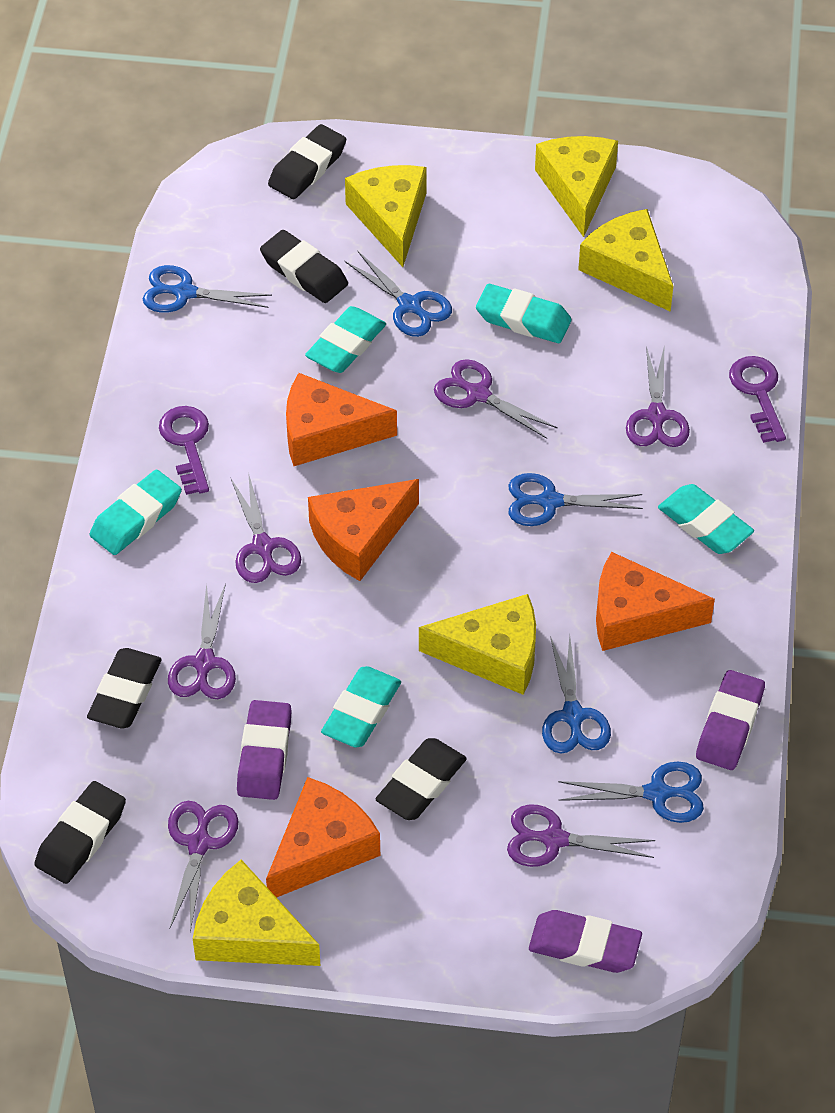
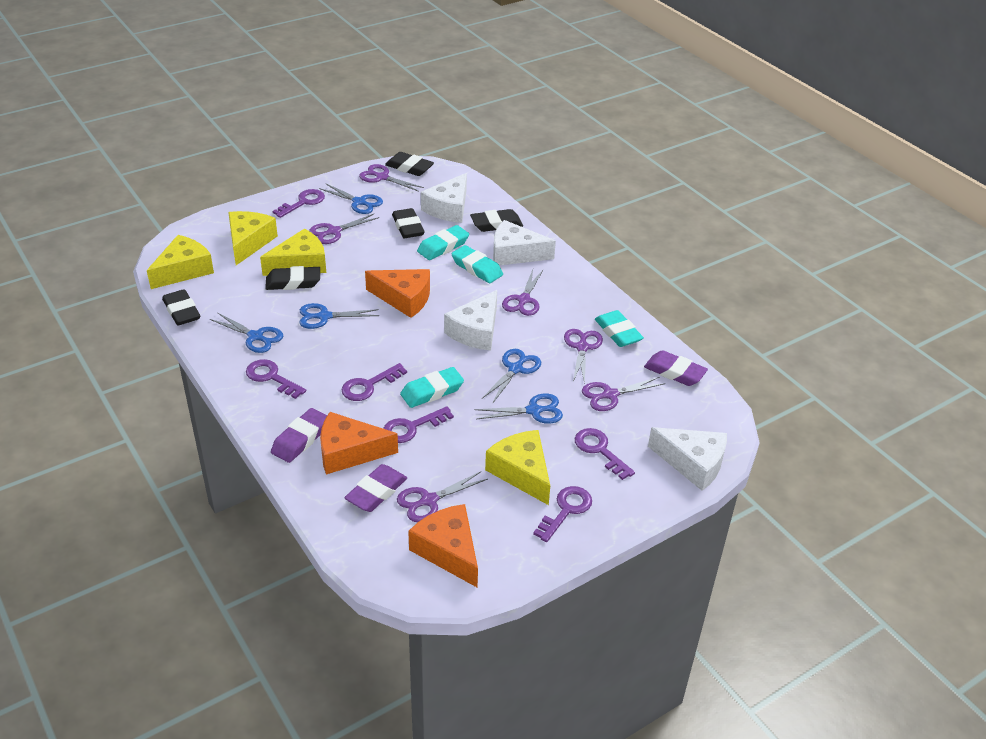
orange cheese: [266,777,380,898] [286,373,397,466] [308,479,419,581] [596,552,715,651] = 4 -> [320,412,398,475] [365,269,430,318] [408,504,478,587] = 3
purple key: [159,406,209,495] [729,356,786,443] = 2 -> [246,359,306,399] [273,189,325,218] [341,363,407,401] [383,406,454,443] [533,486,592,542] [575,428,635,480] = 6
turquoise eraser: [90,470,182,555] [305,306,386,373] [321,666,401,748] [476,284,572,343] [658,484,754,554] = 5 -> [400,367,464,408] [417,225,469,260] [451,245,503,283] [595,310,644,347] = 4
white cheese: none = 0 -> [421,173,467,223] [444,290,497,350] [493,220,556,265] [648,427,727,491] = 4
yellow cheese: [193,859,321,966] [345,165,427,267] [419,594,536,695] [535,136,618,237] [578,209,673,312] = 5 -> [147,235,214,289] [228,211,278,265] [260,228,326,276] [485,430,550,505] = 4

